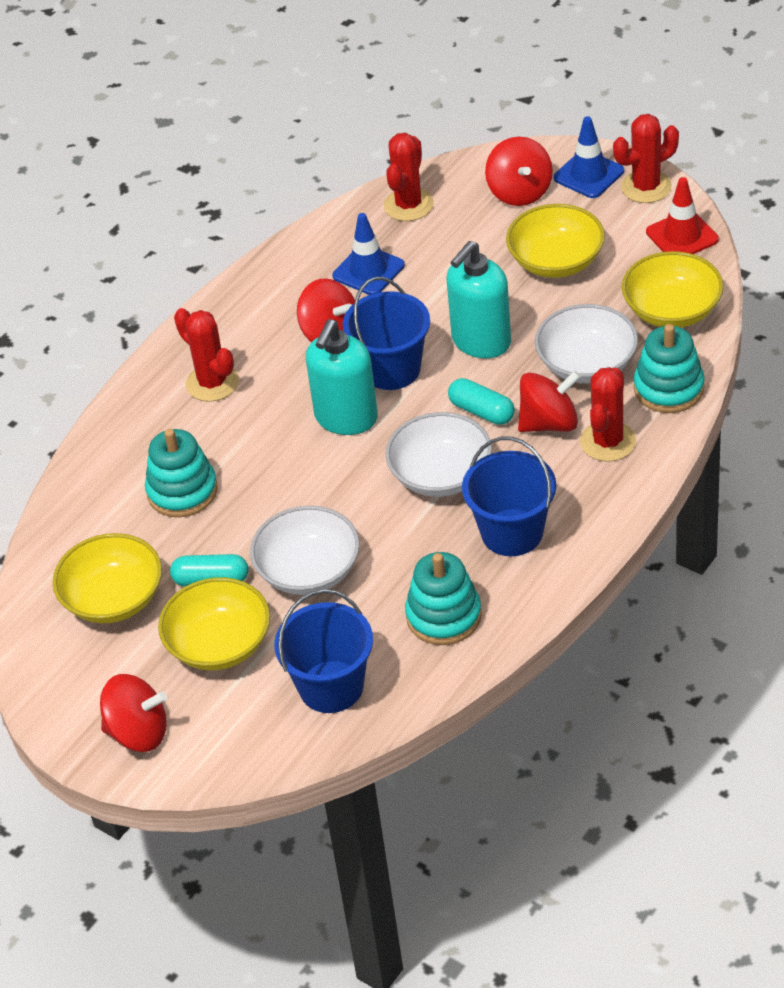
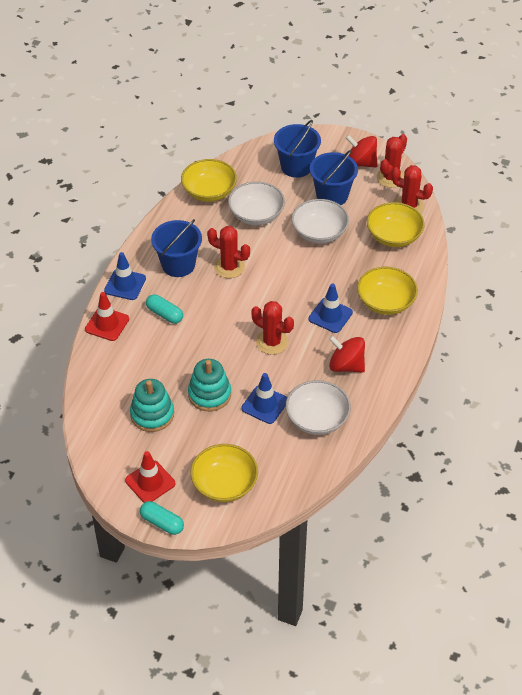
blue traffic cone: [332,213,405,295] [554,116,624,198] = 2 -> [104,252,146,300] [241,373,287,424] [308,283,353,333] = 3
red spinning top: [100,674,167,752] [297,278,355,343] [485,137,553,206] [518,371,581,432] = 4 -> [329,335,365,373] [346,135,377,167] = 2
red traffic cone: [646,177,719,254] = 1 -> [85,292,129,341] [125,451,176,503] = 2
turquoise soap dispenser: [306,319,378,435] [447,241,511,359] = 2 -> none = 0
turquoise stacking toy: [145,429,218,517] [405,552,482,645] [634,324,705,413] = 3 -> [130,379,174,432] [188,359,231,411] = 2

